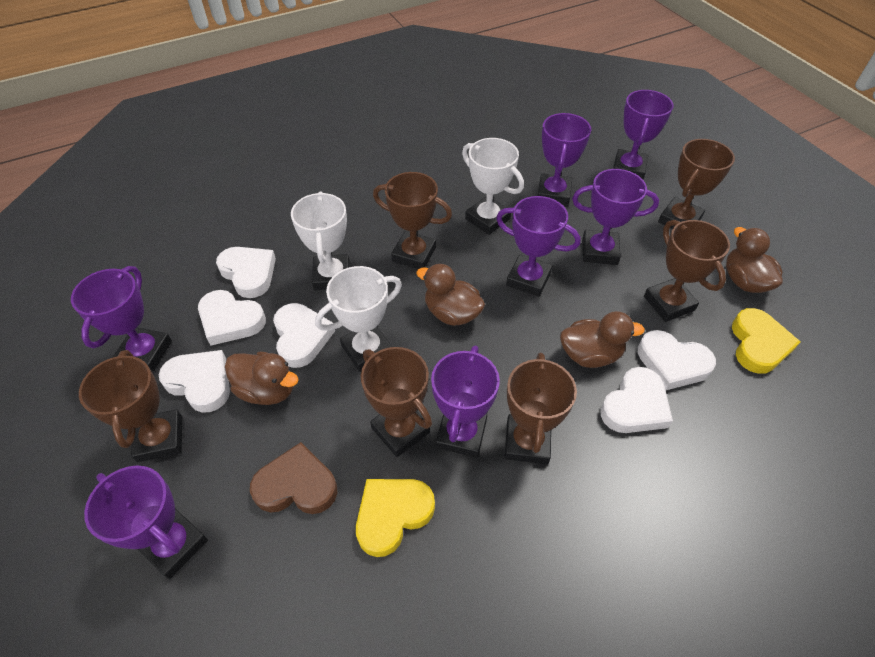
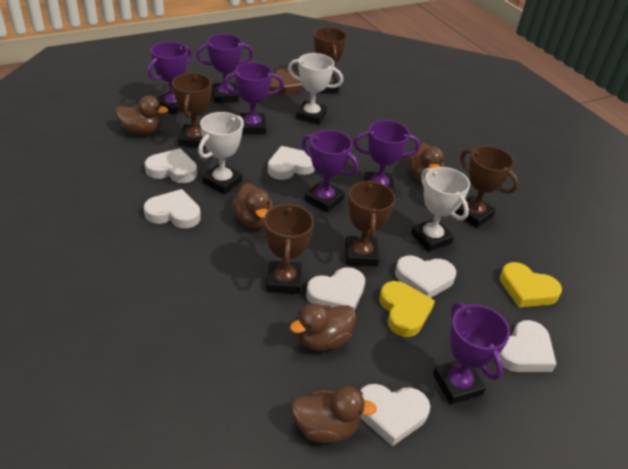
brown duck: [225,352,299,405] [416,264,485,326] [560,311,645,368] [726,227,783,293] = 4 -> [115,96,169,134] [232,183,273,229] [290,303,356,351] [291,386,377,443] [408,143,444,181] = 5
brown trophy: [79,350,182,462] [361,347,432,457] [373,172,452,269] [505,353,577,464] [644,220,730,322] [658,139,735,229] = 6 -> [172,73,212,149] [264,203,314,294] [314,27,347,93] [345,180,395,266] [455,146,519,228] = 5
purple trophy: [71,266,172,372] [84,465,208,579] [431,346,500,458] [496,196,581,297] [537,113,591,206] [572,169,659,265] [613,90,674,179] = 7 -> [148,42,192,115] [196,34,253,103] [223,62,284,134] [302,130,359,213] [354,120,420,192] [433,302,510,404] = 6
white heart: [159,350,230,413] [198,290,266,345] [216,247,276,298] [273,303,335,368] [600,367,673,433] [638,330,716,390] = 6 -> [144,189,201,228] [145,148,197,183] [268,146,315,180] [306,267,365,310] [360,384,430,446] [395,255,456,298] [499,320,557,372] = 7

